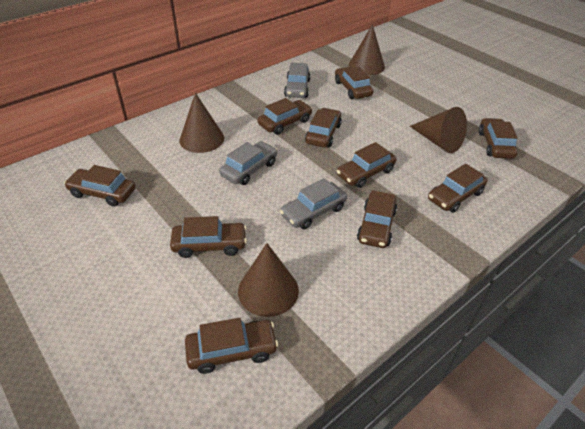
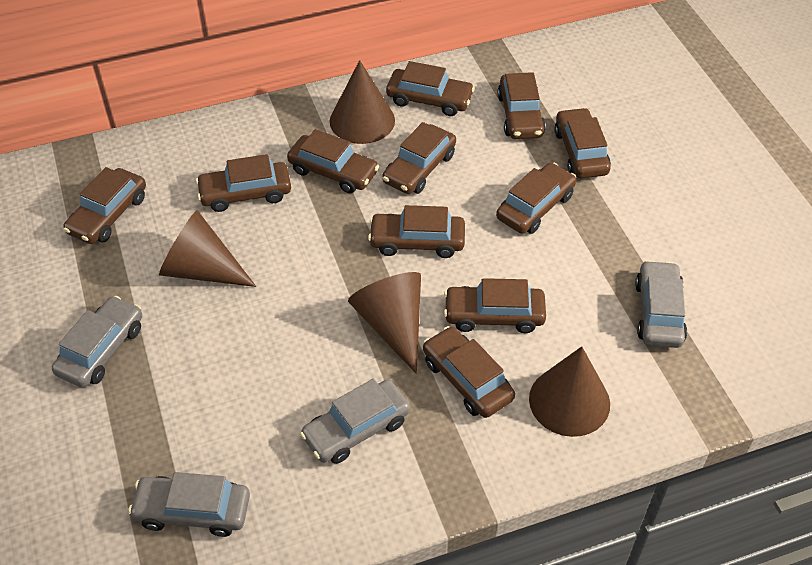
brown car: [64,165,136,207] [170,216,247,258] [185,318,278,374] [258,98,312,135] [305,108,342,147] [335,66,373,99] [337,142,397,188] [357,190,397,248] [428,164,488,213] [479,118,518,159] = 10 -> [63,167,146,244] [196,154,291,212] [287,129,379,193] [368,205,465,258] [382,122,456,194] [386,61,475,116] [423,326,515,418] [444,278,546,333] [496,163,576,234] [497,72,546,139] [554,108,611,178] = 11
grey car: [219,141,277,185] [280,178,347,229] [284,63,310,98] = 3 -> [52,296,142,388] [128,472,250,537] [300,379,410,464] [635,260,687,348] = 4

